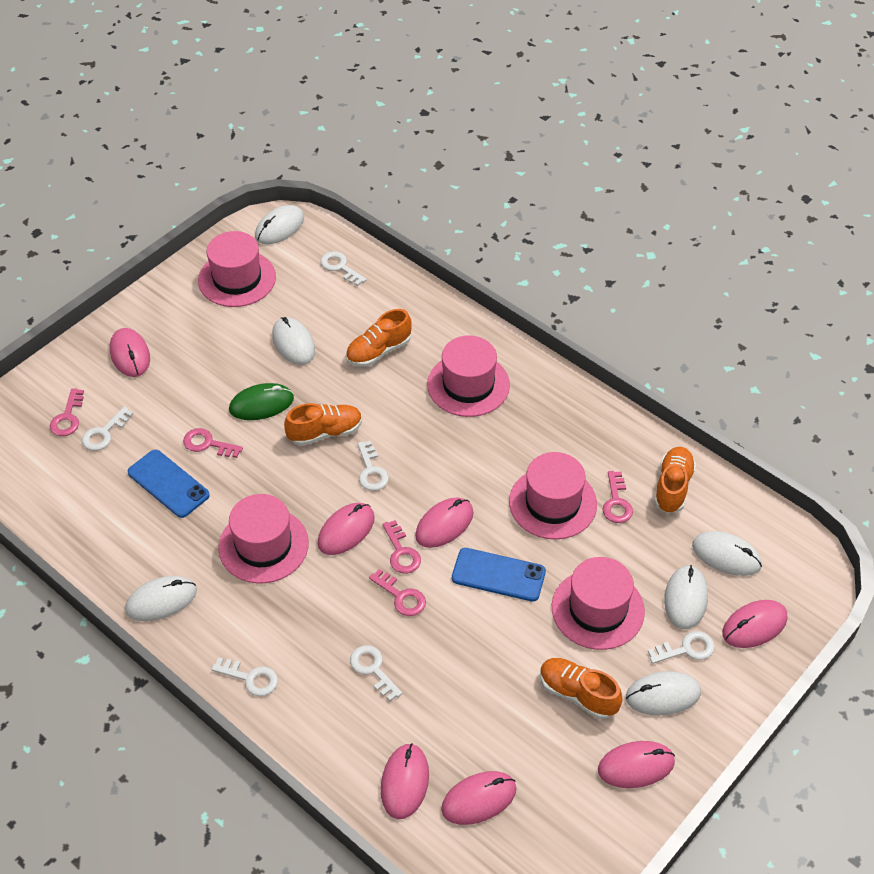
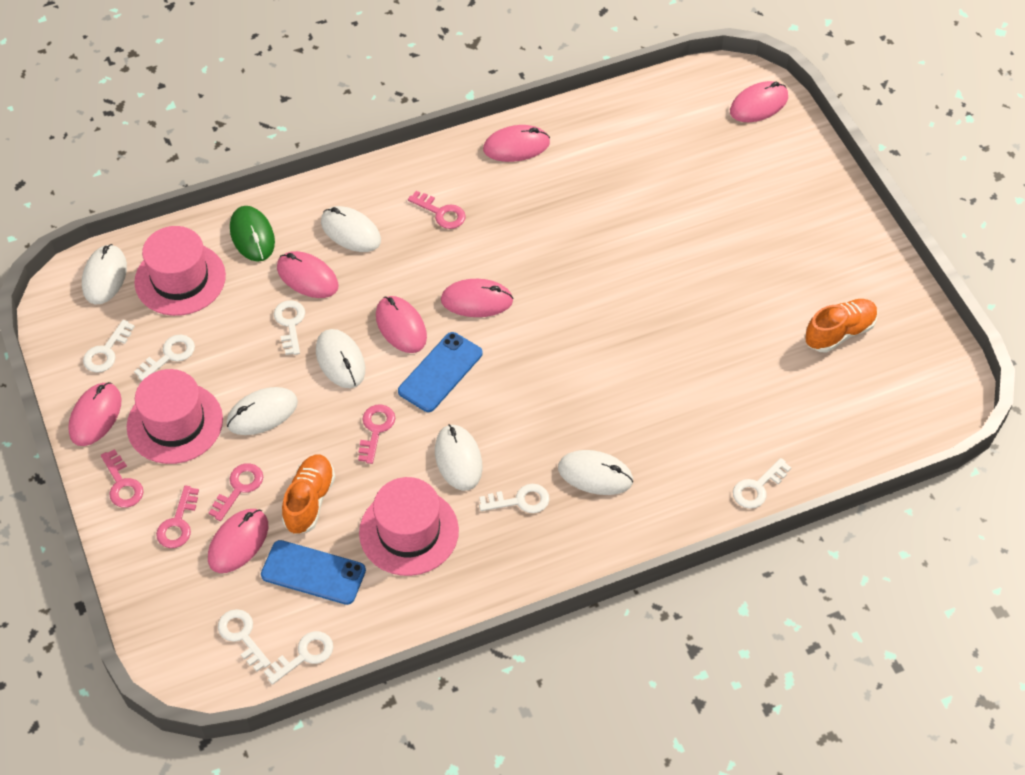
orange shoe: [284,403,362,446] [346,309,412,367] [540,658,623,719] [654,447,696,513] = 4 -> [282,455,335,535] [805,299,878,353] = 2
pink hat: [198,231,276,307] [218,494,309,583] [427,336,510,417] [509,452,597,540] [552,557,645,650] = 5 -> [127,369,223,464] [134,226,226,316] [359,477,459,576] = 3
white key: [82,407,133,451] [211,658,278,696] [320,252,367,286] [350,645,402,701] [358,441,389,491] [648,631,715,664] = 6 -> [83,320,135,373] [134,335,195,381] [218,609,271,672] [264,631,333,685] [274,300,305,355] [479,484,550,513] [733,458,791,509] = 7

